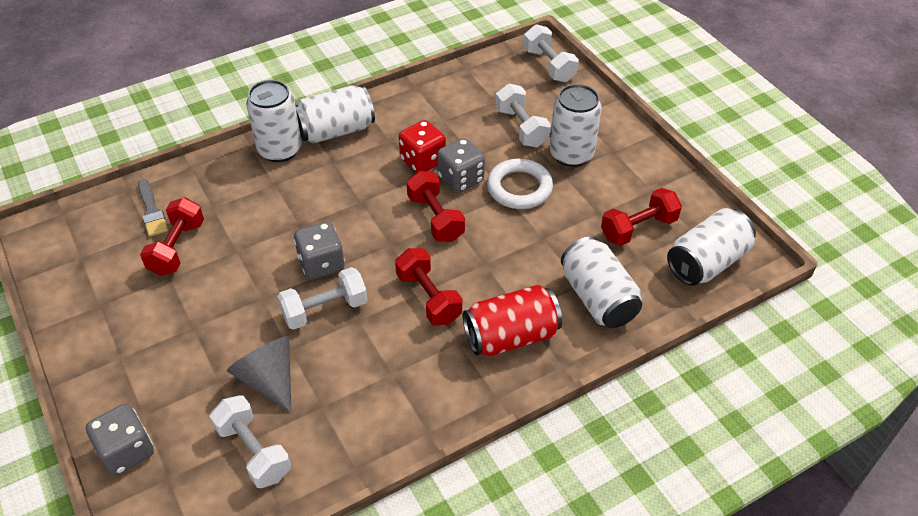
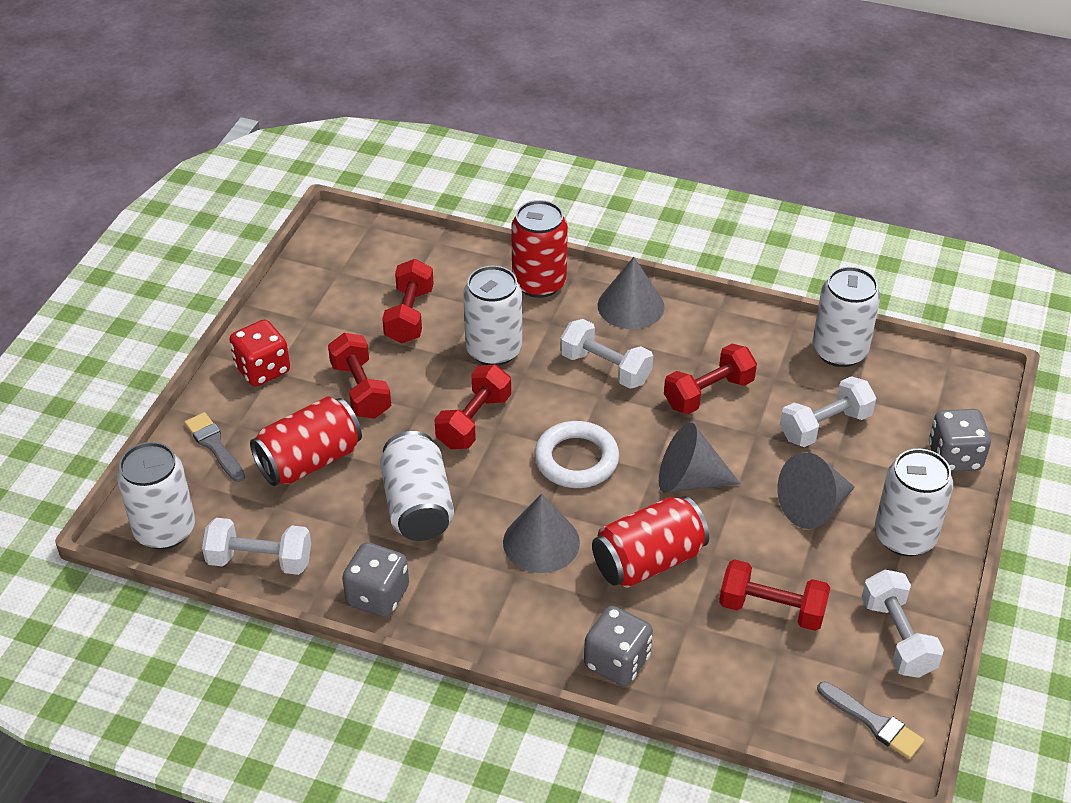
grey brush: [138,179,168,237] = 1 -> [184,412,245,482] [817,682,924,759] = 2
grey cone: [227,336,291,413] = 1 -> [503,493,580,573] [598,257,664,329] [659,422,741,493] [778,452,855,529] = 4
red can: [463,285,562,356] = 1 -> [250,396,362,486] [511,200,568,298] [592,496,709,588] = 3
red dumbbell: [140,197,204,276] [395,248,462,326] [407,171,465,242] [601,188,682,246] = 4 -> [328,333,391,419] [382,259,434,344] [434,364,511,449] [664,344,757,414] [719,559,830,631] = 5

